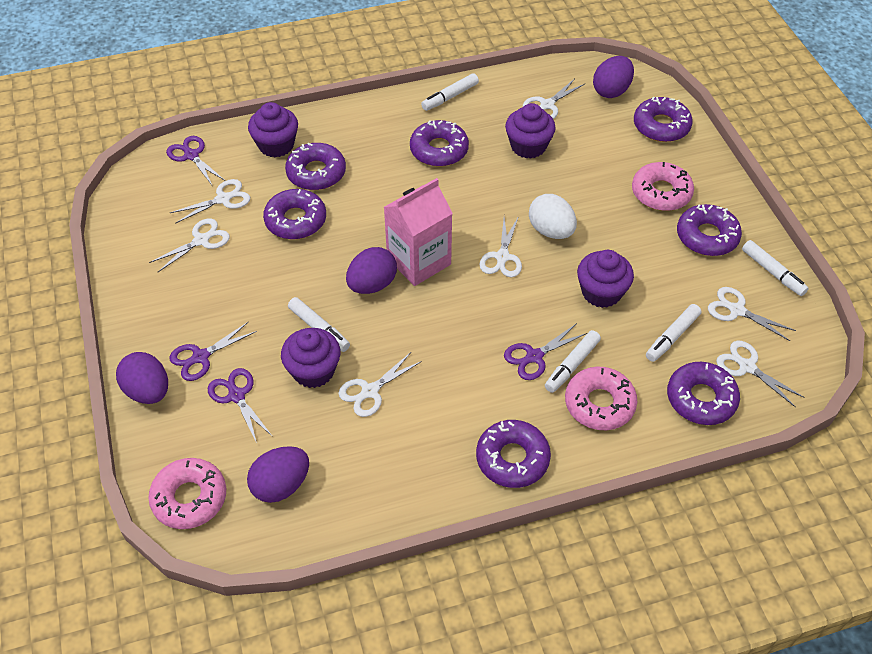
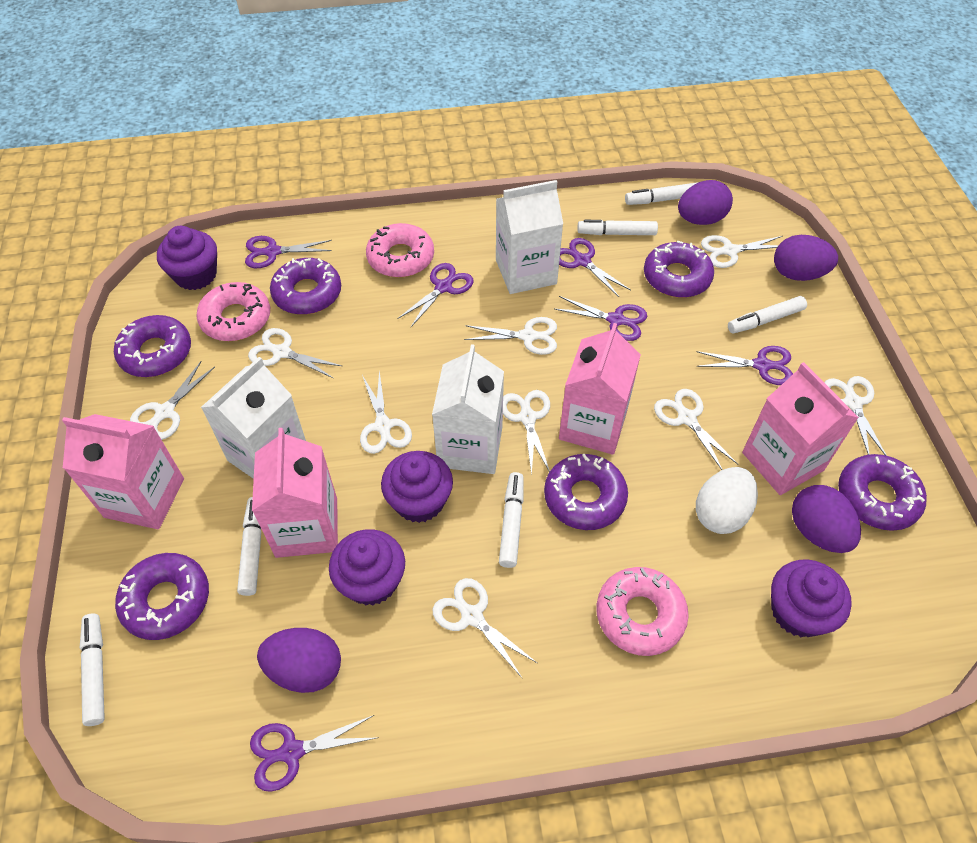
pink carton: [384,178,453,286] = 1 -> [62,414,184,529] [252,428,338,558] [559,323,641,455] [742,362,859,495] = 4
purple donut: [263,189,326,239] [285,143,346,190] [410,120,469,167] [476,420,551,488] [634,97,693,142] [667,362,740,425] [677,204,742,256] = 7 -> [114,315,191,377] [115,553,209,640] [270,258,341,315] [544,454,628,530] [644,241,714,298] [838,454,927,531] = 6
purple scissors: [166,136,224,185] [170,321,257,381] [208,368,273,443] [504,323,587,380] = 4 -> [245,236,332,268] [250,715,379,792] [397,263,474,327] [555,296,647,341] [559,238,631,297] [696,346,793,385] = 6
white carton: none = 0 -> [201,357,306,479] [432,344,504,474] [496,180,563,294] = 3
white marker: [288,297,350,352] [421,73,479,111] [545,330,601,393] [646,304,702,362] [742,240,809,296] = 5 -> [80,614,105,726] [237,497,261,596] [499,472,524,568] [578,220,658,235] [625,182,698,205] [728,296,807,334] = 6
white scissors: [149,218,230,272] [170,179,250,224] [338,352,422,417] [479,216,522,277] [523,79,585,119] [708,287,796,341] [716,341,805,407] = 7 -> [130,361,215,440] [248,328,342,379] [360,370,412,454] [433,578,537,678] [464,317,557,355] [503,390,550,476] [654,389,738,470] [701,235,782,268] [824,376,887,456] = 9

